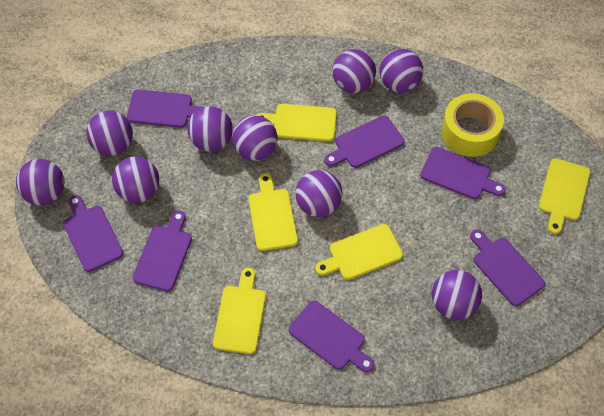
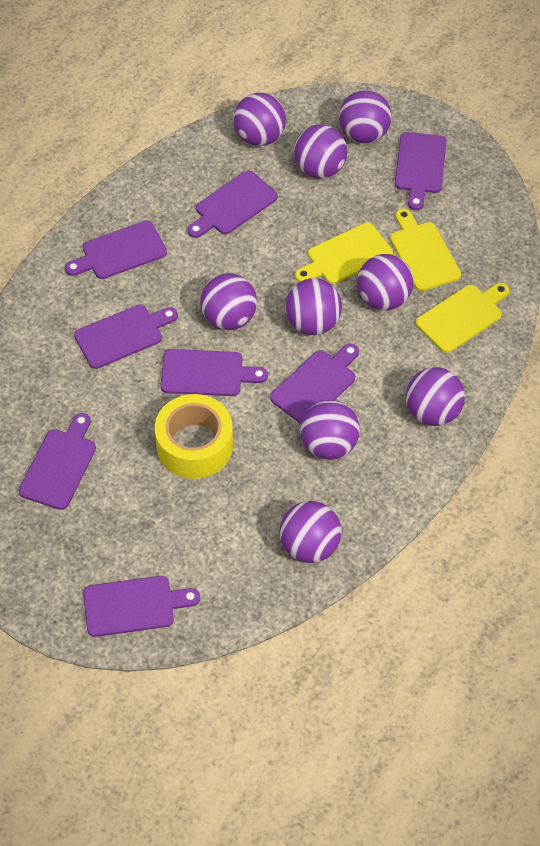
purple cutting board: [63,195,123,272] [127,89,203,128] [132,210,192,292] [289,301,374,372] [324,116,404,168] [420,147,506,199] [470,229,545,306] = 7 -> [18,413,96,510] [65,220,167,279] [74,305,178,369] [83,576,200,637] [161,349,268,396] [188,171,278,238] [270,343,359,424] [395,132,447,210] = 8
yellow cutting board: [213,268,266,354] [249,173,298,251] [257,104,337,142] [315,224,403,280] [539,158,590,234] = 5 -> [295,222,393,284] [390,208,461,291] [416,283,510,353] = 3

